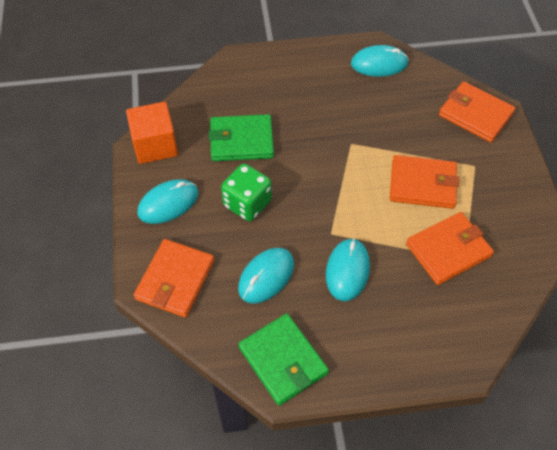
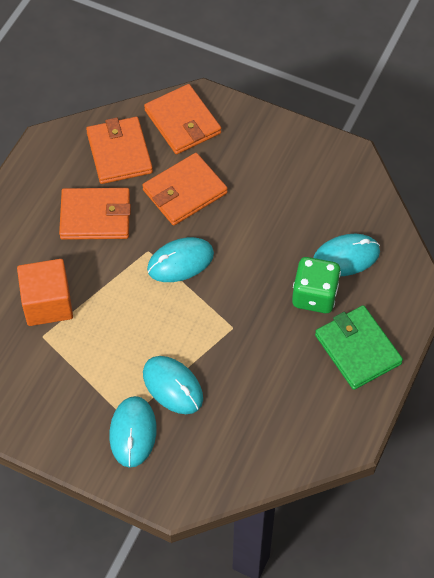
green wallet: [209,114,274,161] [238,313,329,406] = 2 -> [315,305,403,390] = 1

